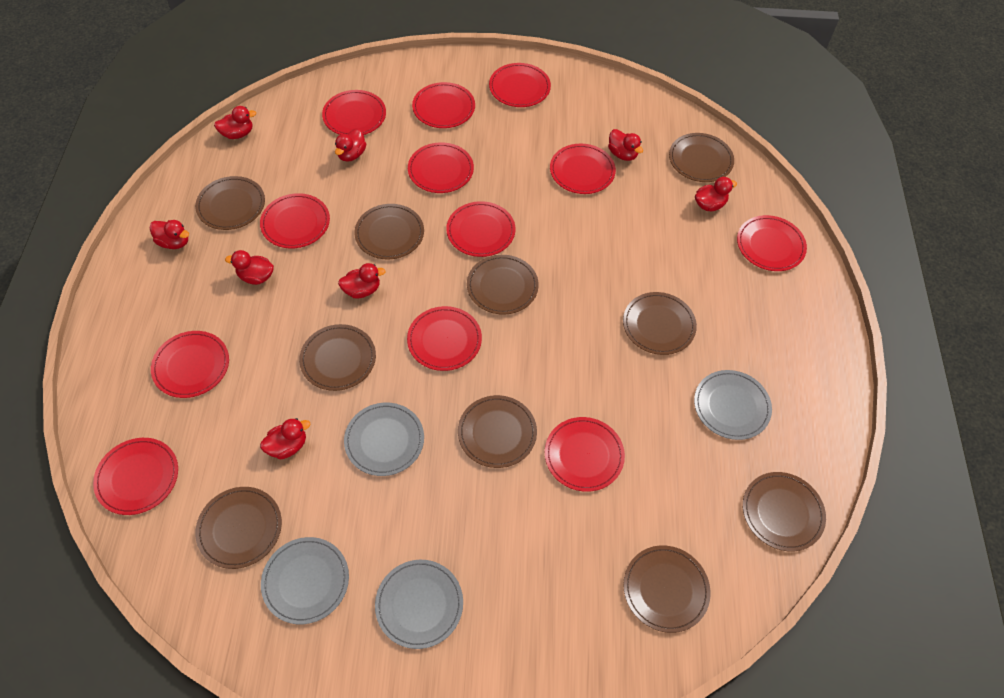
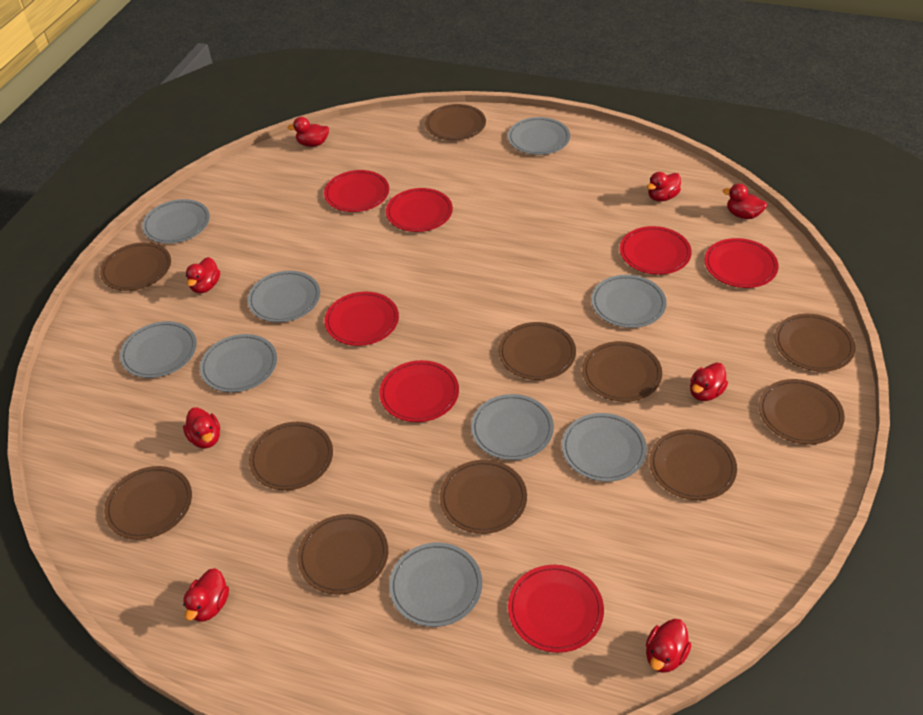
brown plate: [195,176,265,230] [195,487,282,569] [299,324,376,391] [354,204,424,260] [458,395,537,468] [467,255,539,315] [623,292,697,355] [623,545,711,633] [669,133,734,182] [743,472,826,551] = 10 -> [100,242,171,291] [104,466,192,540] [249,422,333,490] [297,514,388,595] [425,104,486,140] [440,460,527,534] [499,322,576,380] [582,341,662,402] [649,429,737,500] [759,379,845,444] [775,314,856,372] = 11
grey plate: [261,537,349,624] [344,403,424,476] [375,560,463,649] [694,370,772,440] = 4 -> [120,321,197,378] [142,199,210,244] [200,334,277,392] [248,271,320,322] [389,542,482,627] [471,394,554,460] [508,117,570,155] [562,413,647,482] [591,275,666,328] = 9
red plate: [93,438,178,515] [151,331,229,398] [260,193,330,248] [322,90,386,135] [407,306,482,371] [408,142,474,193] [412,82,475,128] [446,201,515,257] [489,63,551,107] [545,417,625,492] [550,144,616,194] [737,215,807,271] = 12 -> [324,170,389,212] [324,292,399,346] [379,360,459,422] [386,188,453,232] [508,565,604,653] [620,226,692,275] [705,238,779,288] = 7

